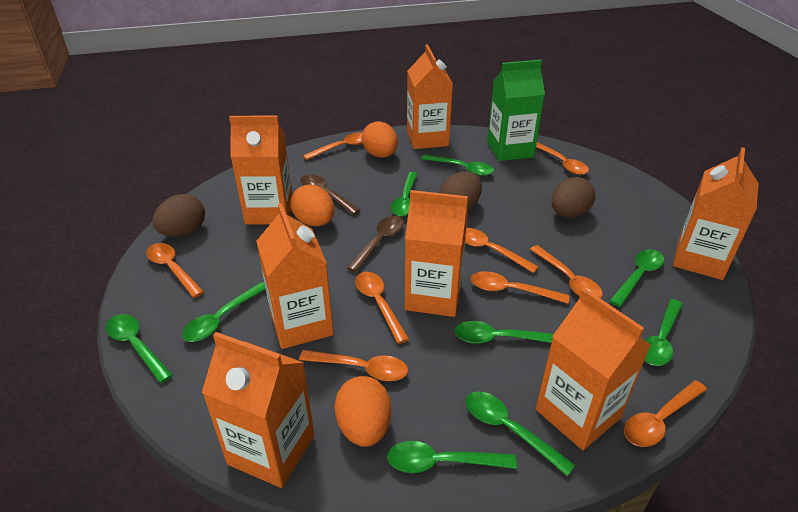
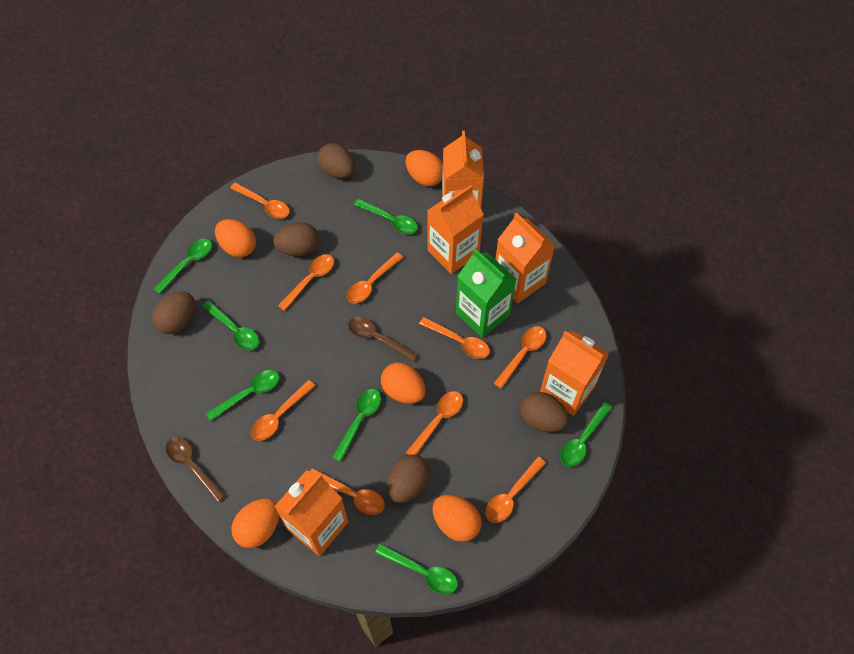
brown egg: [152,194,205,237] [439,172,482,211] [552,177,595,218] = 3 -> [152,291,195,334] [273,222,319,256] [317,143,355,179] [387,454,430,503] [520,392,569,432] = 5
green spoon: [106,314,173,383] [182,282,266,342] [387,441,517,473] [391,172,418,217] [421,154,494,176] [454,321,554,344] [466,391,575,476] [609,249,664,307] [645,299,683,366] = 9 -> [154,239,212,294] [202,300,259,351] [206,370,279,421] [332,389,381,462] [354,199,418,234] [375,543,458,594] [560,402,612,467] = 7
orange carton: [202,332,314,488] [229,115,293,225] [256,203,334,349] [405,190,468,317] [407,44,453,149] [536,288,651,450] [673,147,759,280] = 7 -> [274,470,348,556] [427,185,484,274] [442,131,484,208] [495,212,555,303] [540,330,609,416] = 5
orange egg: [291,185,334,226] [334,376,391,447] [362,121,398,158] = 3 -> [215,219,256,257] [231,498,279,548] [381,363,426,404] [405,150,443,186] [432,495,482,542] = 5

